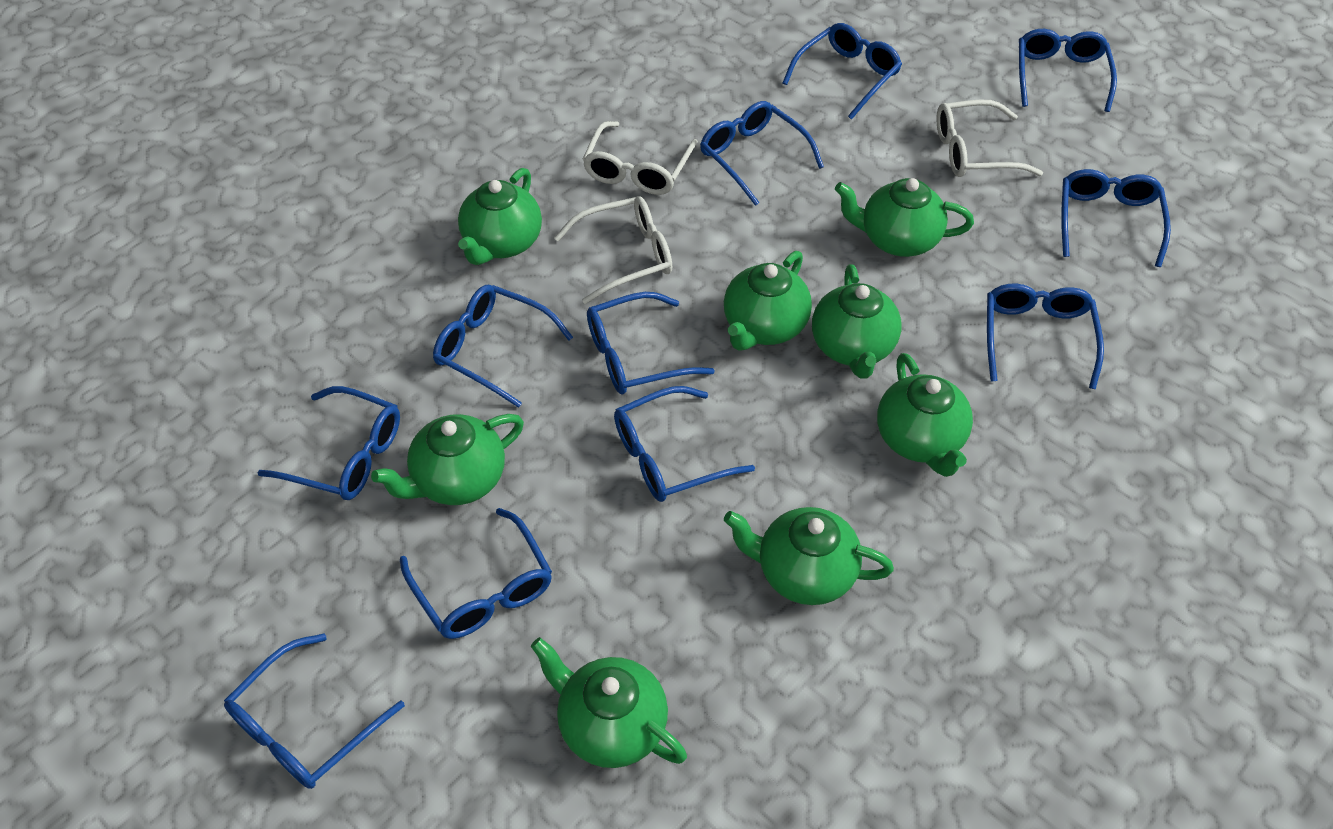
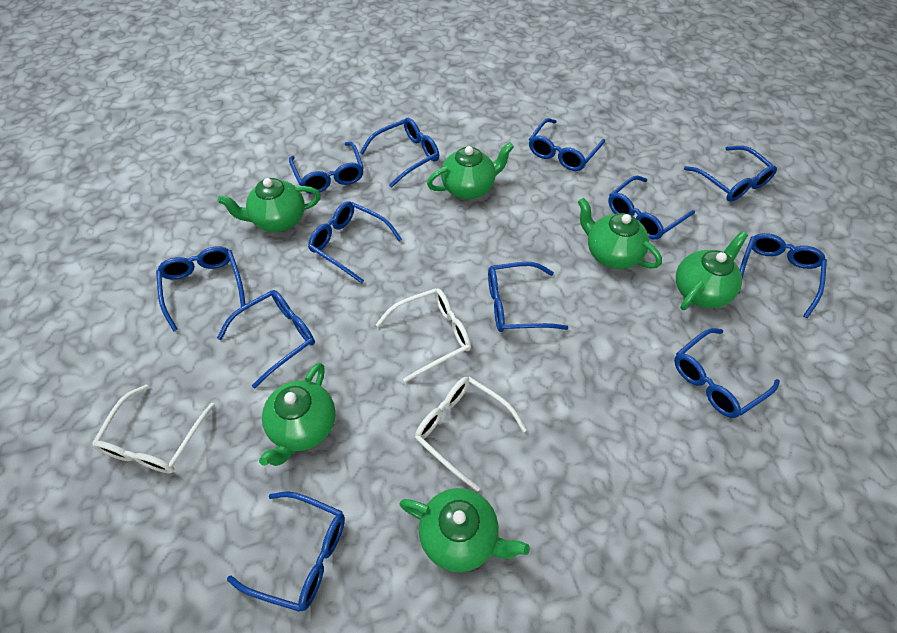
blue glasses: [224,634,405,789] [257,386,400,500] [400,508,552,639] [433,285,573,408] [587,292,715,394] [614,386,755,502] [700,101,824,206] [783,23,902,119] [987,284,1104,389] [1019,29,1117,112] [1061,169,1171,267] = 11 -> [156,247,246,332] [217,290,315,388] [227,492,345,612] [289,142,364,194] [308,201,402,284] [360,118,439,188] [488,262,568,332] [529,118,605,171] [608,176,695,239] [674,328,780,418] [684,146,777,202] [738,233,827,318] = 12
green teapot: [371,414,524,505] [458,168,542,265] [531,637,687,768] [724,251,812,351] [724,507,894,605] [812,264,902,379] [835,178,974,257] [877,353,973,477] = 8 -> [218,178,321,232] [259,363,336,466] [400,488,530,572] [427,142,514,199] [578,198,662,269] [676,231,748,310] = 6

